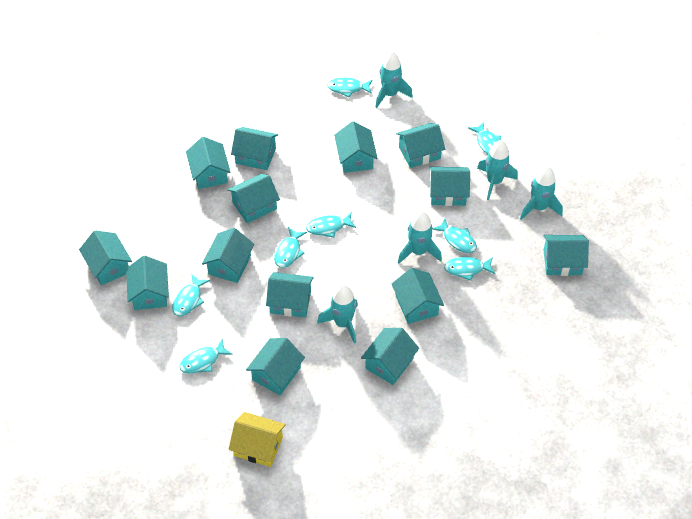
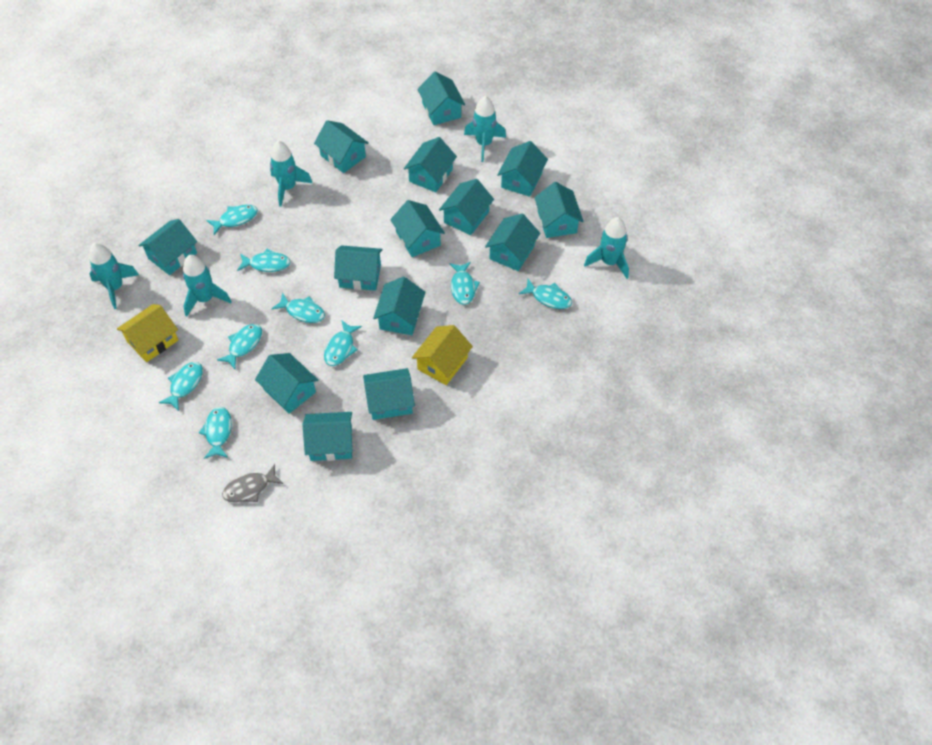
grey fish: none = 0 -> [222,464,283,502] = 1
turquoise fish: [172,273,210,316] [179,339,233,374] [274,227,307,268] [306,212,357,238] [327,77,372,97] [432,218,477,253] [444,257,495,281] [468,122,501,154] = 8 -> [159,362,203,411] [199,407,232,459] [206,205,258,235] [217,324,262,369] [237,249,291,272] [272,292,325,323] [324,320,362,366] [450,262,480,305] [519,279,572,309] = 9
yellow house: [228,412,286,467] = 1 -> [117,304,178,362] [412,325,473,385] = 2

